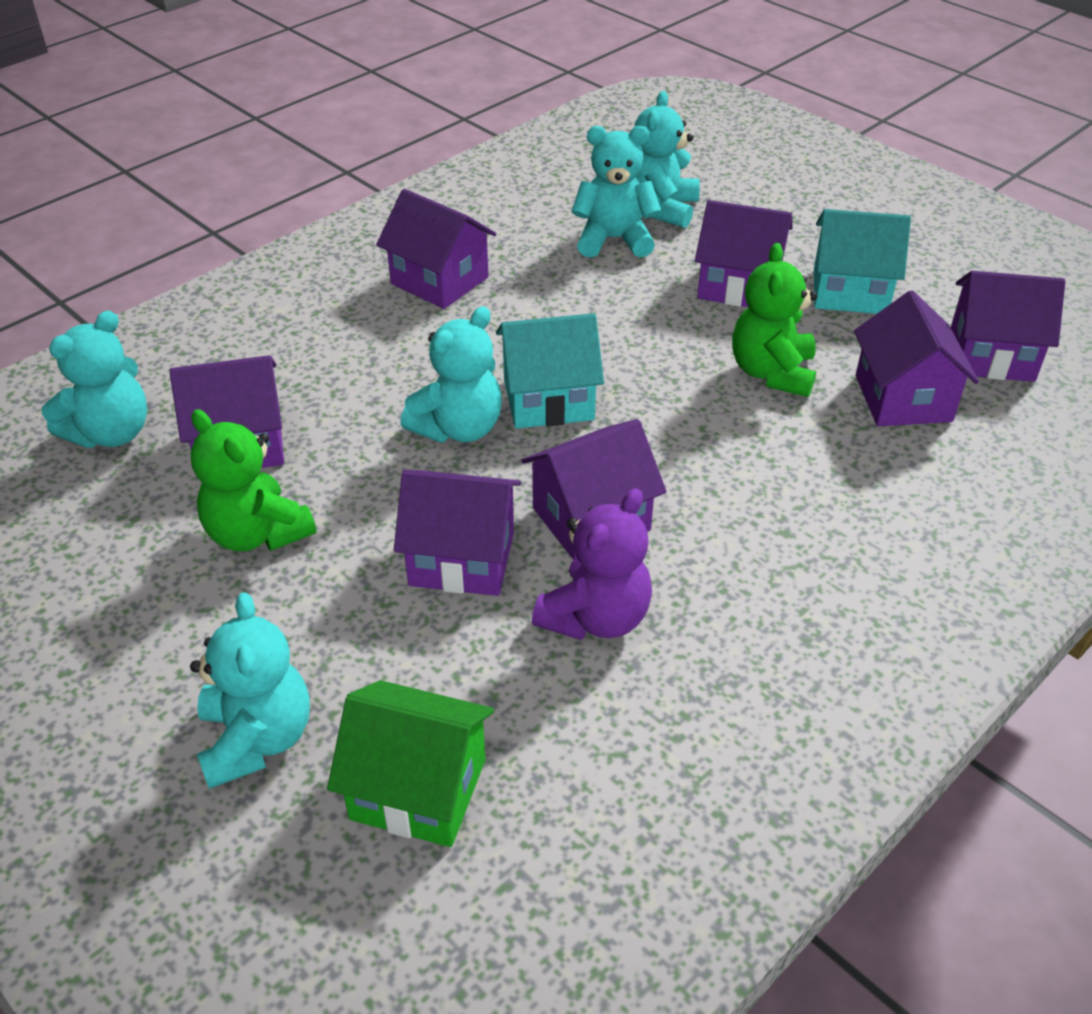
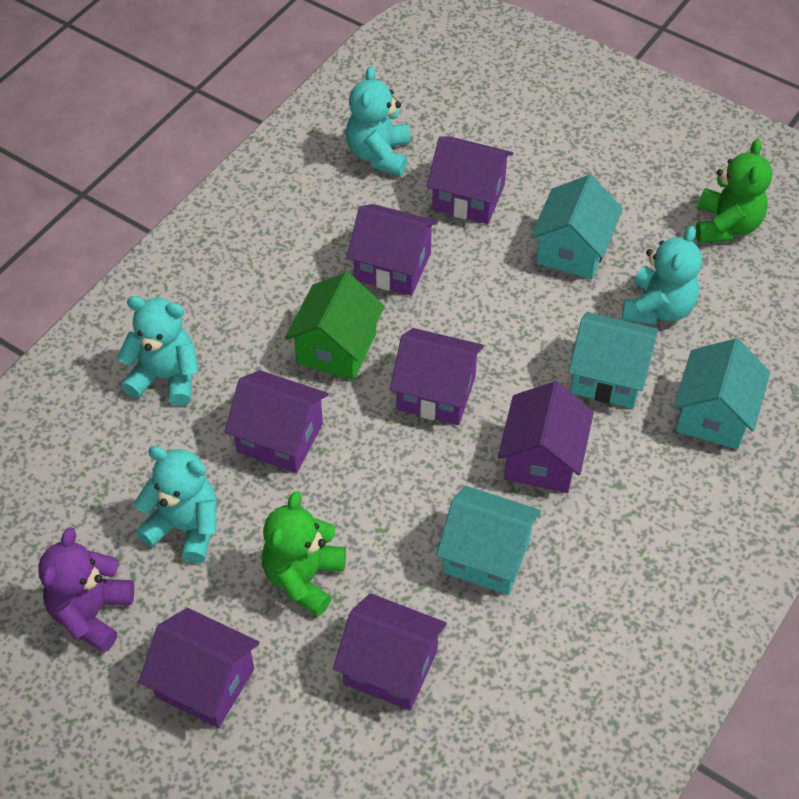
turquoise house: [496,313,604,429] [814,209,911,314] = 2 -> [436,486,541,595] [531,175,623,279] [568,312,658,408] [673,338,770,449] = 4
turquoise teddy bear: [42,310,147,448] [190,592,310,789] [400,306,502,443] [571,126,661,258] [634,91,700,228] = 5 -> [117,296,198,406] [134,446,217,563] [346,66,410,176] [622,226,702,325] = 4

